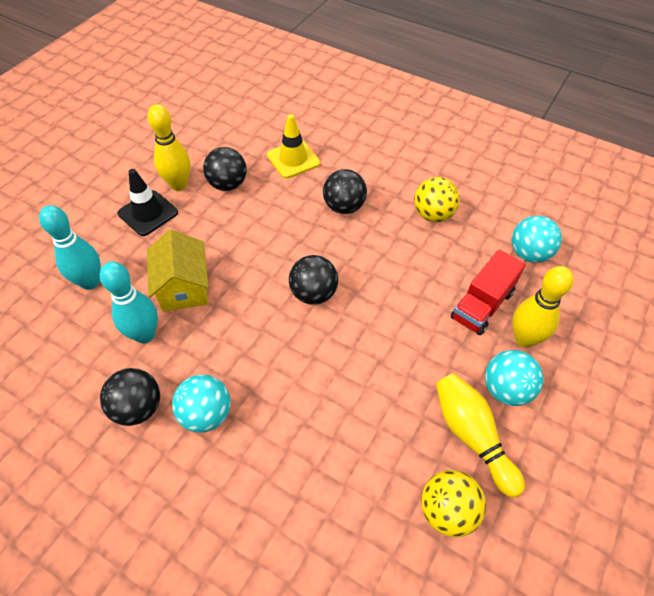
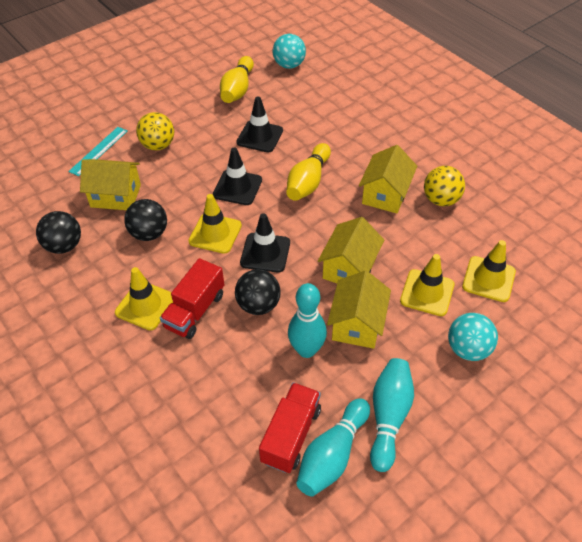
black ball: [100,368,160,426] [203,147,247,191] [289,255,338,305] [323,169,367,214] = 4 -> [36,211,81,254] [124,199,167,241] [235,269,281,315] = 3
black traffic cone: [118,169,178,236] = 1 -> [213,148,262,205] [236,97,283,152] [240,213,290,273] = 3
red truck: [451,249,526,335] = 1 -> [160,258,224,339] [259,383,321,473] = 2
turquoise ball: [172,374,231,433] [485,350,544,406] [512,215,562,263] = 3 -> [273,34,306,69] [448,313,498,361] = 2
turquoise bowling pin: [39,205,101,290] [100,261,158,344] = 2 -> [288,283,327,358] [296,398,370,496] [370,358,414,472] = 3
turquoise ruler: none = 0 -> [68,127,128,176] = 1
yellow bowling pin: [147,104,191,191] [436,373,525,498] [512,266,573,348] = 3 -> [220,56,254,103] [286,143,331,201] = 2
yellow house: [147,229,209,312] = 1 -> [80,159,141,210] [318,217,384,283] [327,270,391,349] [359,145,417,213] = 4
yellow traffic cone: [267,114,320,178] = 1 -> [115,267,173,330] [188,194,242,254] [400,254,454,316] [462,240,516,302] = 4

